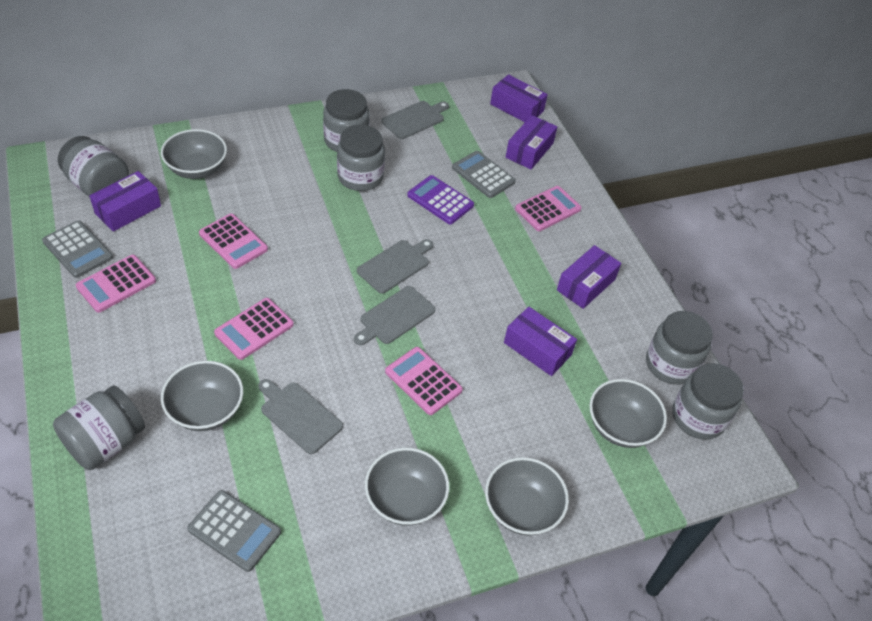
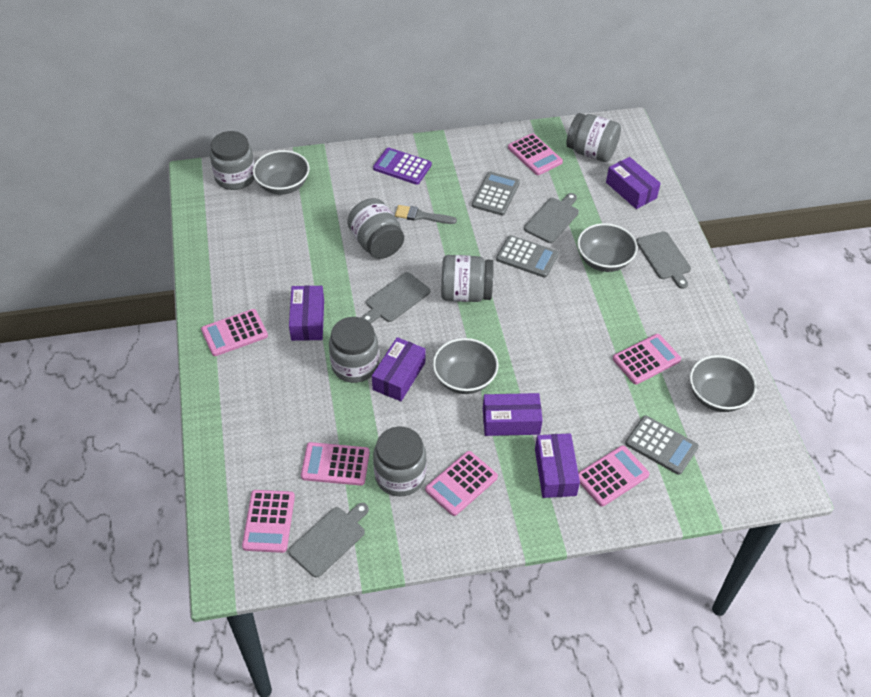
grey bowl: [161,129,227,179] [161,361,243,431] [365,447,449,526] [485,457,569,536] [590,379,667,448] = 5 -> [253,150,310,195] [433,338,499,394] [577,223,638,272] [690,355,757,412] = 4
grey brush: none = 0 -> [395,205,457,224] = 1
pink calculator: [76,255,156,313] [199,214,268,269] [214,298,294,360] [385,347,463,415] [515,186,582,231] = 5 -> [201,309,268,356] [242,490,295,553] [301,442,370,486] [425,451,498,516] [508,133,563,175] [578,445,650,507] [613,334,681,384] = 7

